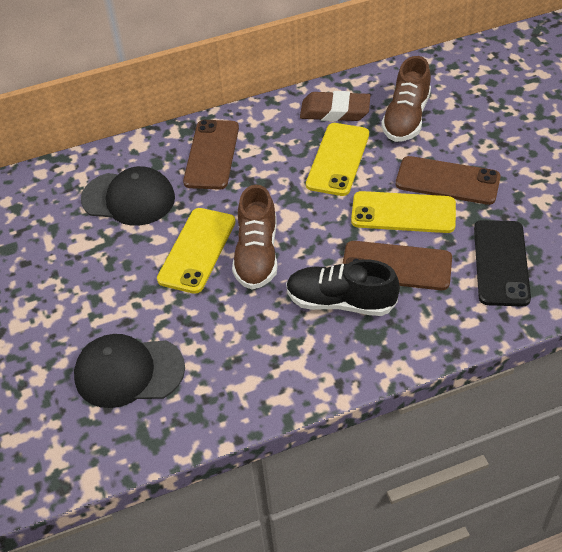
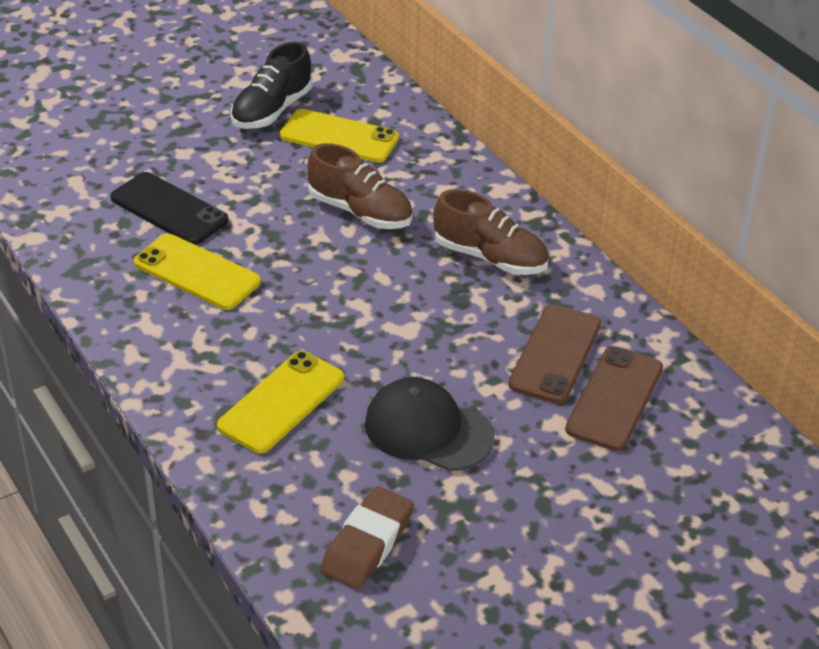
black cap: [74,334,185,408] [81,166,175,226] = 2 -> [365,377,495,471] = 1
brown phone: [183,120,239,190] [342,241,452,290] [396,156,501,205] = 3 -> [508,304,601,404] [565,346,663,451] = 2

